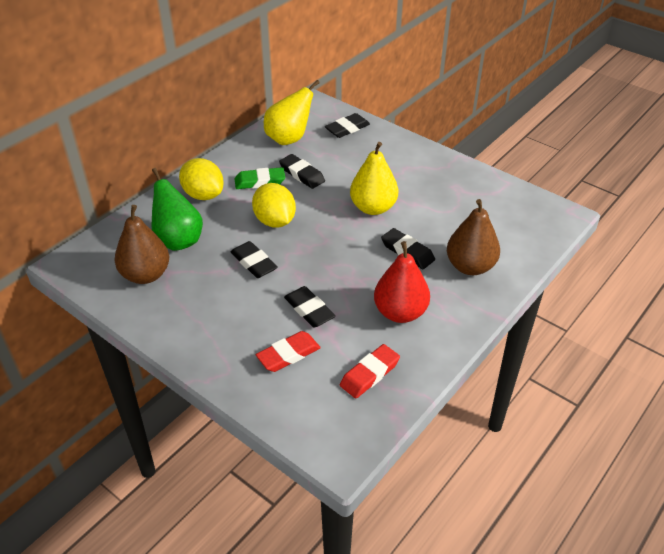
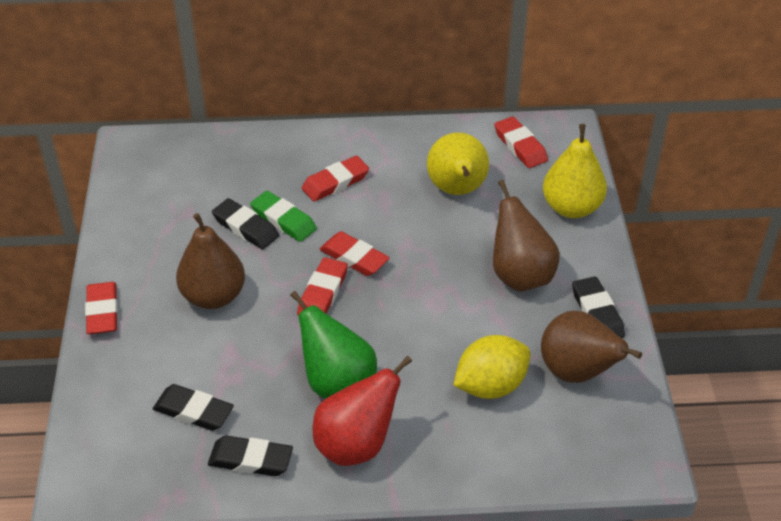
black eraser: [231,241,278,278] [279,154,325,189] [284,286,335,328] [325,113,370,138] [381,228,435,269] = 5 -> [153,384,234,431] [208,435,293,476] [212,198,279,249] [572,276,625,338] = 4
brown pear: [114,205,169,284] [447,199,500,275] = 2 -> [176,213,245,309] [493,180,560,292] [541,311,642,383] = 3
red eraser: [256,331,321,372] [340,344,400,398] = 2 -> [85,282,118,334] [297,257,348,316] [302,156,369,202] [319,231,390,276] [494,116,548,168] = 5
yellow lemon: [179,158,224,200] [252,183,296,228] = 2 -> [453,335,531,399] = 1

